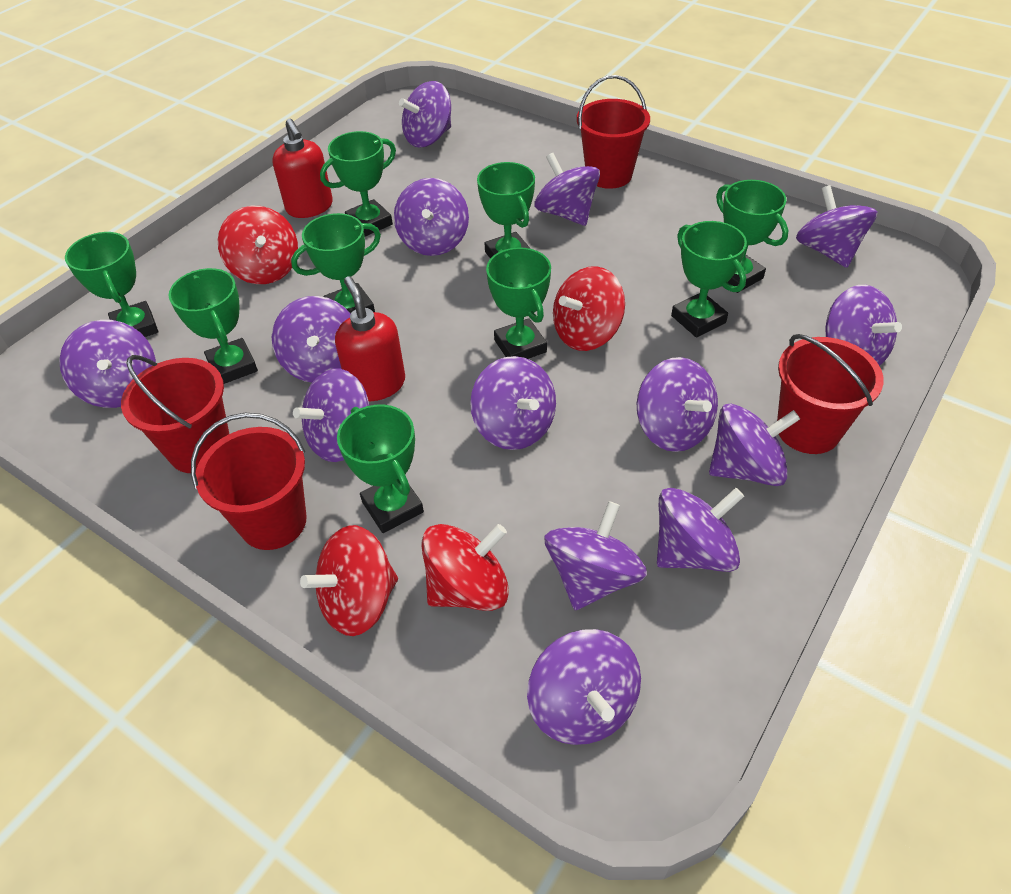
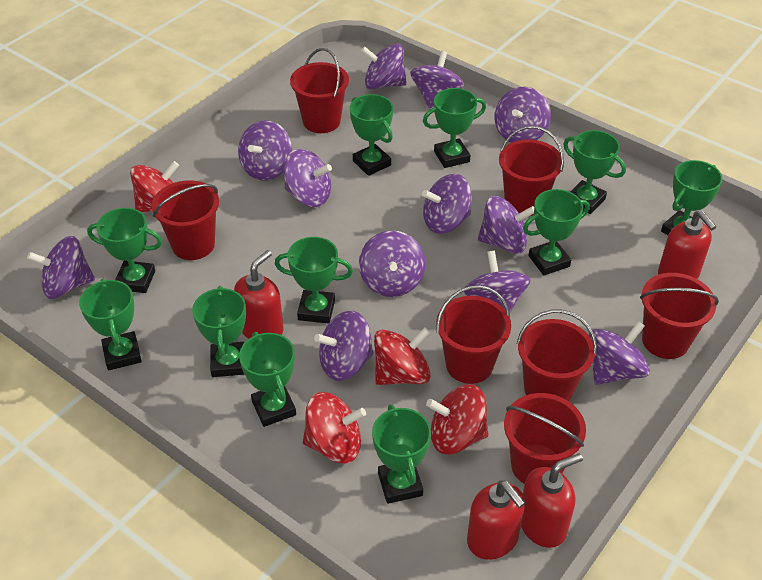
green trophy: [65,232,158,337] [168,268,258,384] [291,213,381,314] [320,131,396,237] [337,404,424,533] [477,162,535,259] [486,247,551,359] [671,221,747,338] [716,180,789,293] = 9 -> [79,279,142,370] [87,208,162,293] [192,286,246,377] [239,332,296,427] [275,237,353,324] [350,94,393,176] [372,404,431,504] [423,88,486,168] [523,189,590,276] [563,130,626,214] [661,160,723,235] = 11
purple spinning top: [59,320,156,408] [272,296,350,383] [293,369,369,462] [394,178,469,256] [399,81,451,148] [470,356,556,450] [527,629,641,745] [534,153,600,226] [544,501,647,610] [637,357,718,452] [657,488,744,572] [709,404,800,486] [796,185,878,268] [826,285,902,366] = 14 -> [27,236,95,299] [238,120,292,181] [283,149,332,207] [314,311,374,381] [359,231,425,297] [361,43,407,89] [410,51,464,109] [422,174,472,234] [464,250,531,313] [478,196,534,254] [494,87,551,143] [589,321,650,385] = 12
red bucket: [121,355,229,473] [191,413,306,550] [577,75,650,189] [777,334,884,454] = 4 -> [152,180,219,260] [290,48,349,133] [436,285,511,384] [499,126,564,216] [504,393,586,484] [517,310,597,401] [640,273,719,359] = 7
red soap dispenser: [272,119,333,218] [335,276,405,401] = 2 -> [234,250,284,339] [467,480,525,560] [521,453,583,548] [658,210,717,279] = 4

